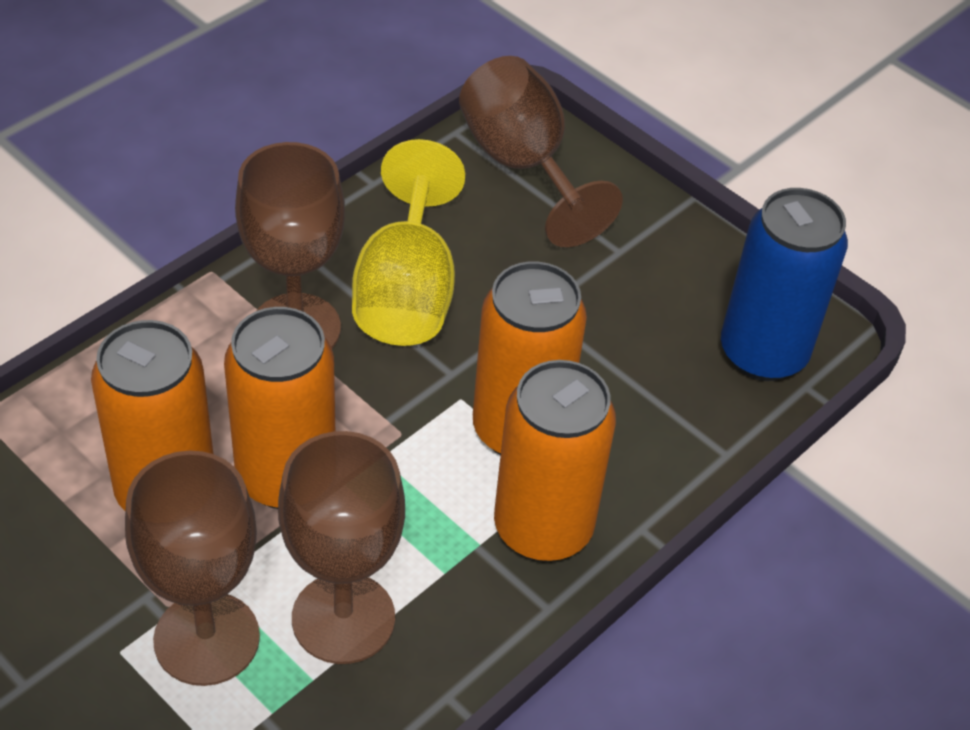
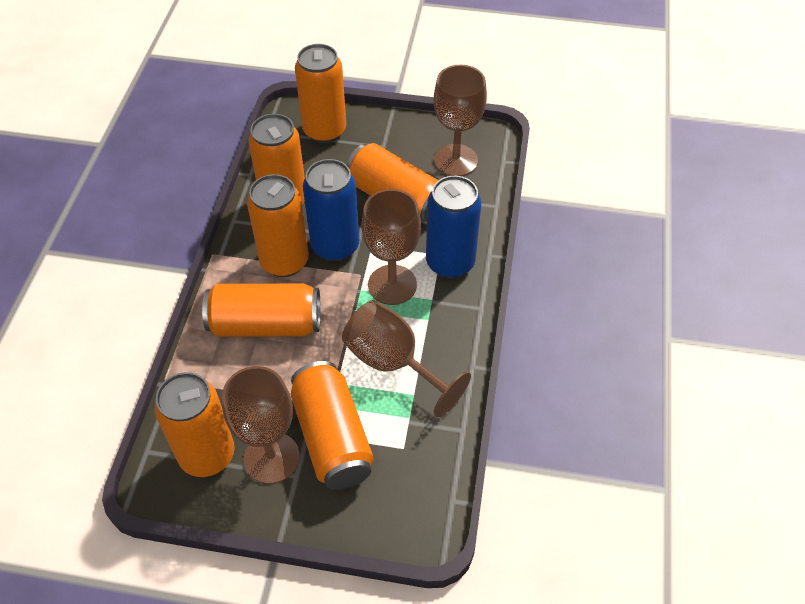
blue can: [721,188,848,381] = 1 -> [303,159,359,262] [426,176,481,278] = 2
orange can: [91,320,213,511] [224,307,335,509] [473,262,587,455] [494,360,616,562] = 4 -> [154,372,235,477] [202,283,321,337] [247,174,309,277] [248,114,305,205] [291,361,374,490] [295,44,346,143] [347,143,438,225] = 7
yellow goblet: [352,139,465,346] = 1 -> none = 0

